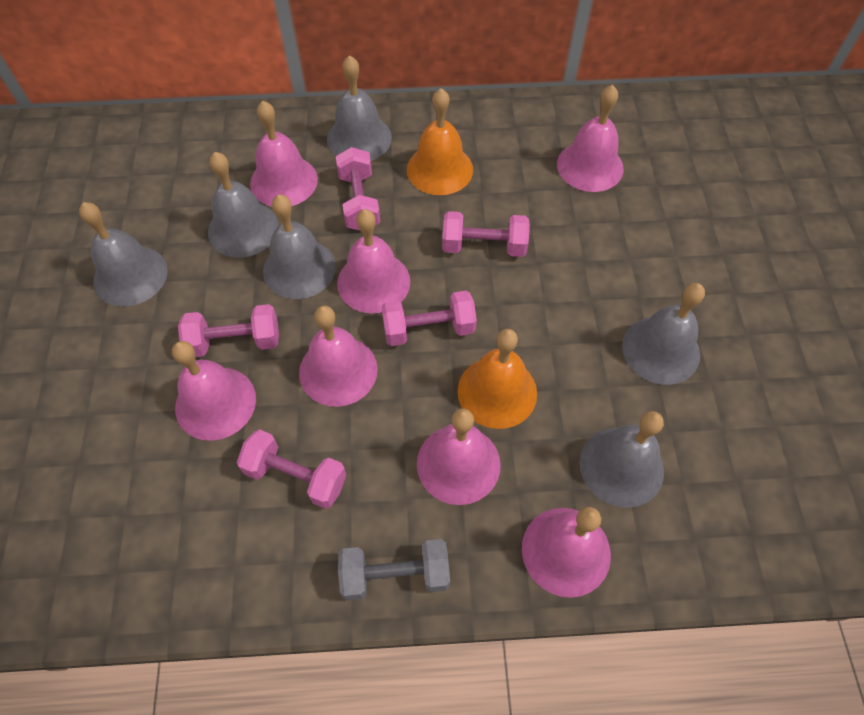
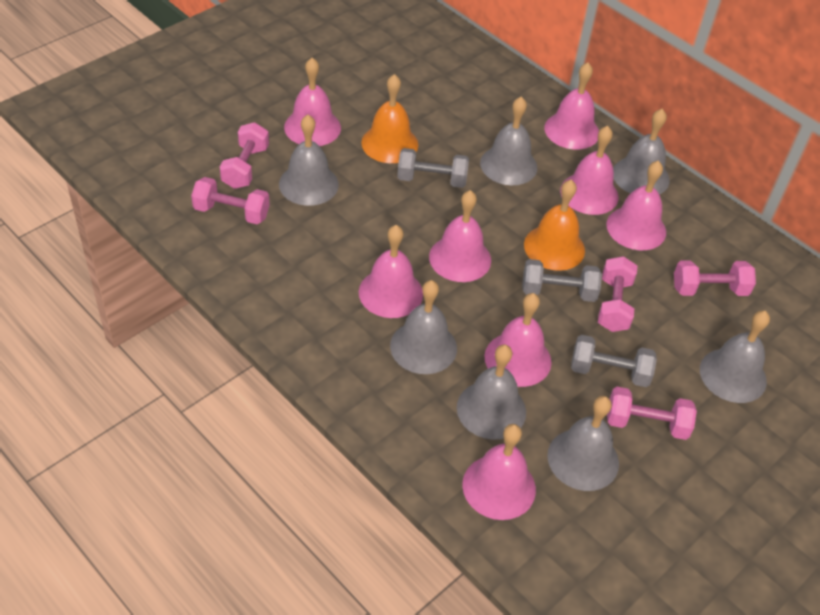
grey bell: [79,202,168,307] [208,152,278,258] [263,195,336,299] [327,55,392,161] [580,411,664,508] [622,283,705,385] = 6 -> [279,115,339,206] [390,280,457,374] [457,345,526,440] [480,96,537,185] [547,396,619,491] [613,109,670,194] [700,311,770,403] = 7
grey dumbbell: [338,539,450,601] = 1 -> [397,148,469,188] [522,259,602,302] [571,335,657,387] = 3
pink bell: [172,341,256,441] [250,101,318,207] [299,306,378,407] [337,209,410,313] [417,409,501,505] [522,507,611,598] [557,85,624,192] = 7 -> [284,58,341,146] [359,225,423,318] [429,190,491,282] [462,424,536,520] [484,293,551,387] [544,62,599,150] [560,126,619,215] [606,161,666,250] = 8

